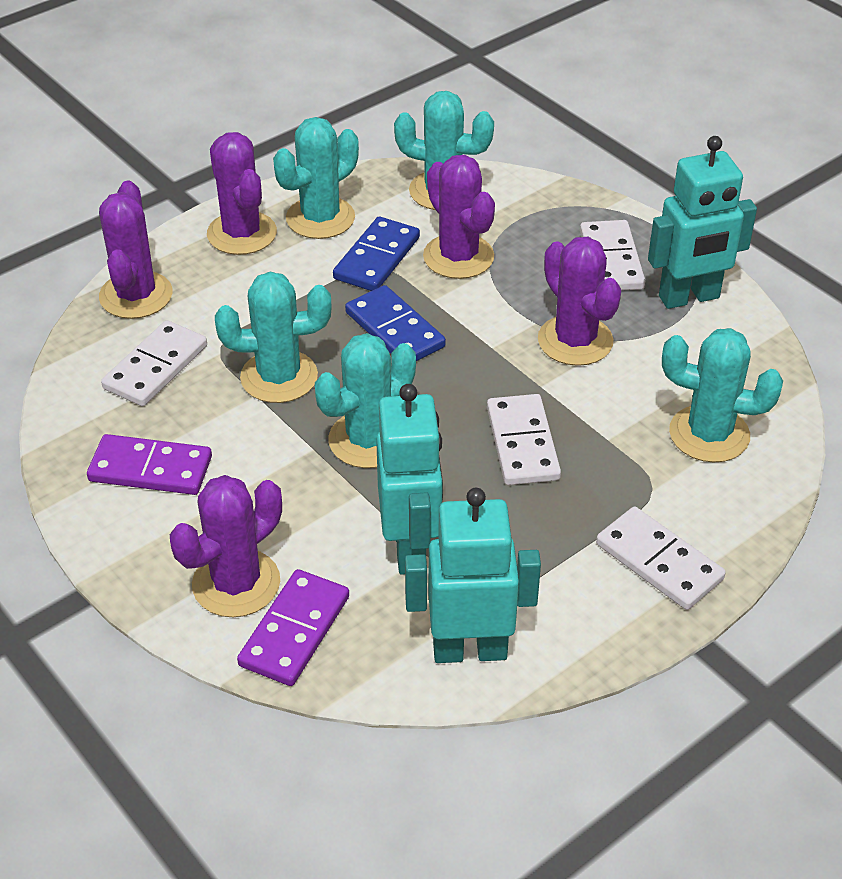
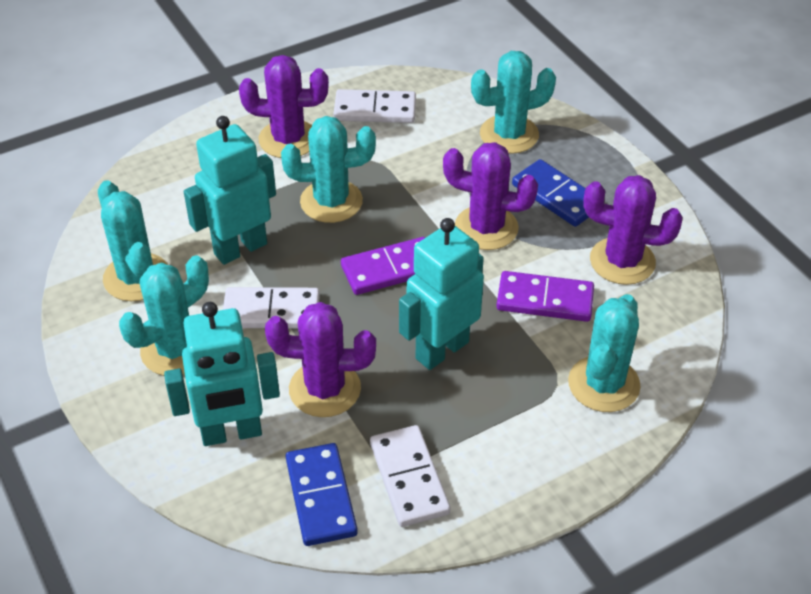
purple cactus: [99,181,172,319] [170,475,282,617] [207,132,277,255] [423,155,495,279] [538,237,621,366] = 5 -> [239,55,329,158] [265,302,376,417] [443,142,538,250] [583,175,683,285] = 4
white domino: [101,320,207,406] [487,394,561,485] [580,220,645,291] [596,507,726,610] = 4 -> [223,287,320,329] [333,89,416,123] [370,425,450,527] = 3

